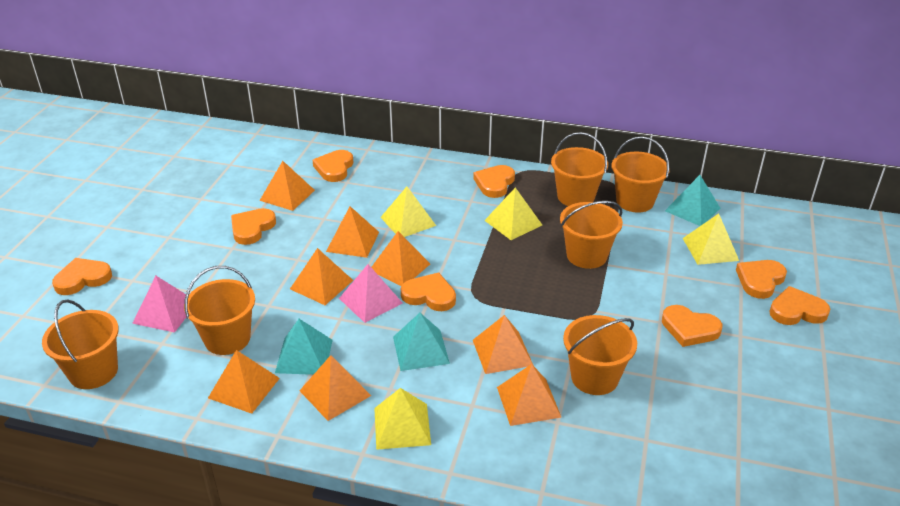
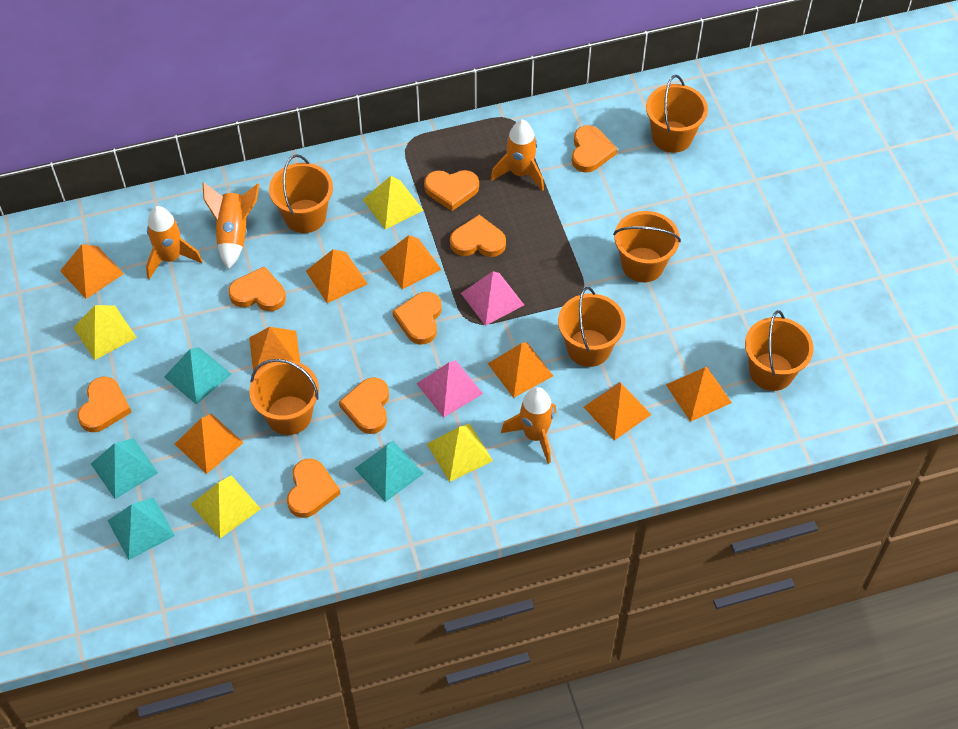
orange rocket: none = 0 -> [146,206,203,279] [202,182,259,269] [491,120,544,191] [501,387,556,464] = 4
turquoise pyramid: [275,319,333,375] [393,313,450,371] [665,175,720,226] = 3 -> [91,438,158,499] [108,497,175,560] [164,347,231,405] [354,441,424,502] = 4

